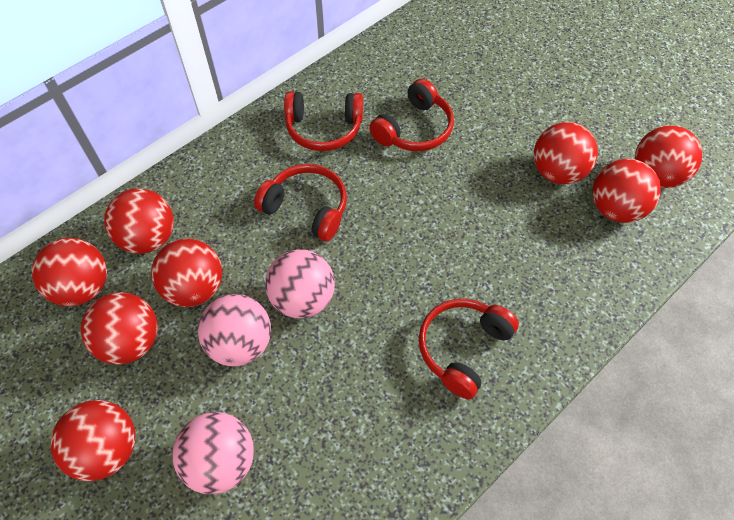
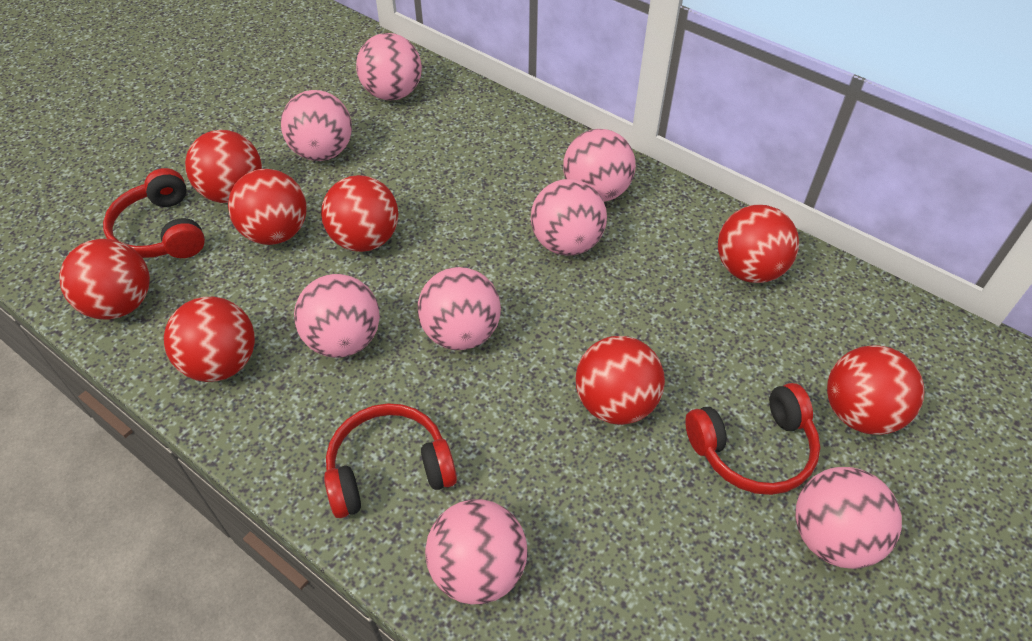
pink ball: [173,412,254,494] [198,294,271,366] [265,249,335,319] = 3 -> [281,90,352,161] [294,274,380,358] [356,33,422,100] [418,267,501,350] [425,499,527,605] [531,179,607,256] [563,129,636,202] [796,467,902,569] = 8
red headphones: [254,164,347,241] [284,91,363,151] [369,79,454,151] [419,299,519,399] = 4 -> [103,168,205,258] [324,403,457,518] [685,383,820,495] = 3

